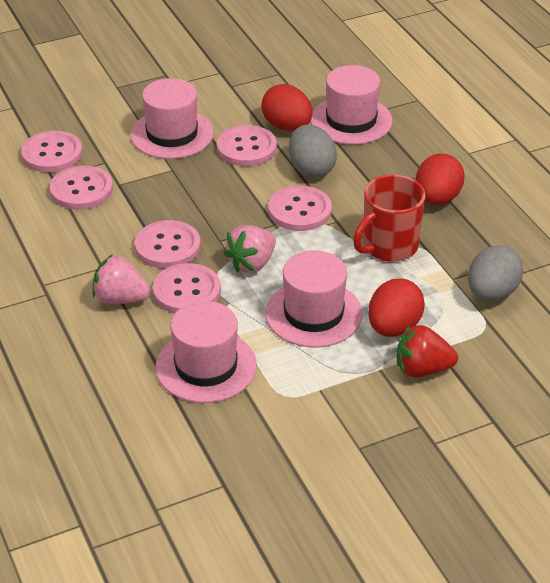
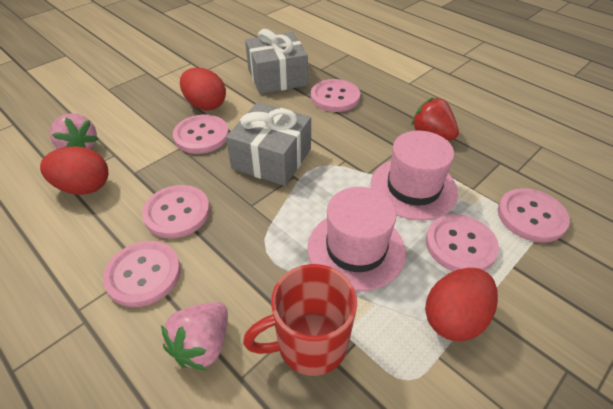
grey egg: [289,124,337,178] [468,246,523,301] = 2 -> none = 0
grey gift: none = 0 -> [226,102,311,186] [245,29,308,94] = 2
pink hat: [130,78,214,159] [155,301,257,403] [265,250,362,348] [310,65,393,145] = 4 -> [308,187,406,291] [371,131,458,220] = 2

